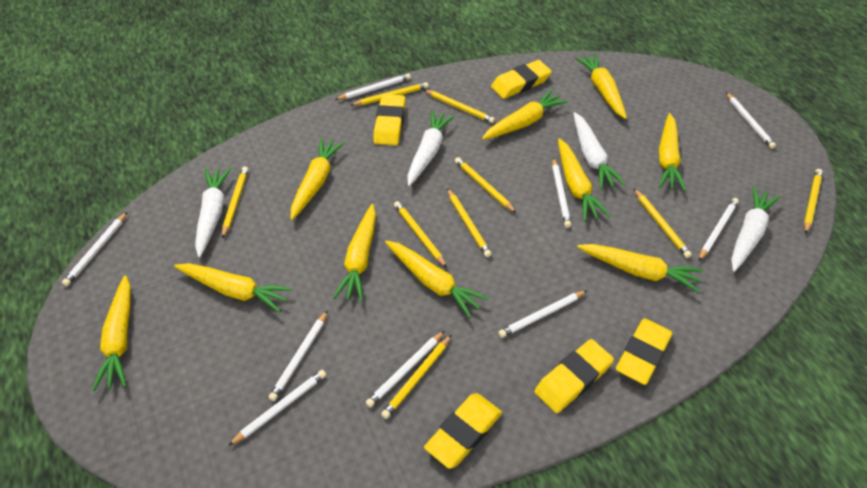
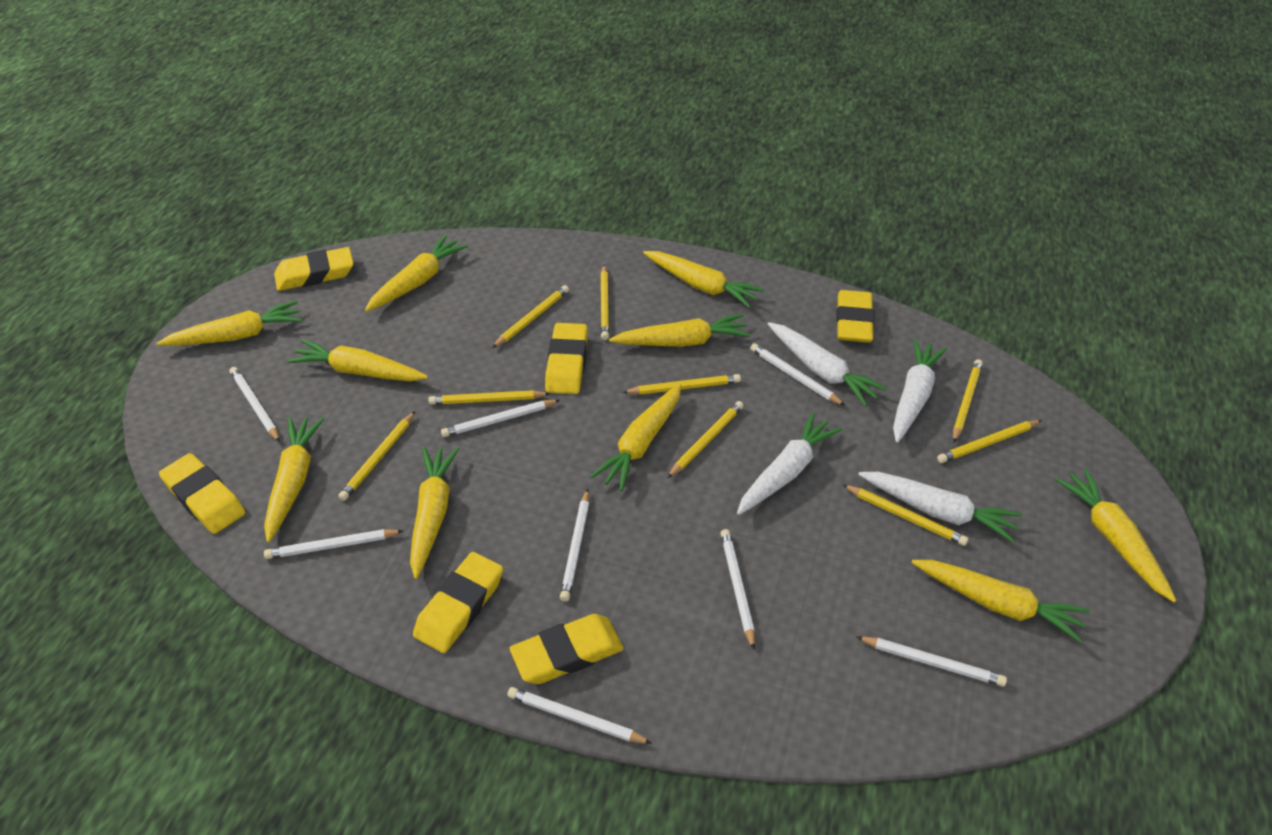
white pencil: [62,212,127,286] [228,370,326,446] [269,310,328,401] [335,73,411,100] [366,331,444,408] [498,290,587,338] [552,158,571,228] [699,198,739,261] [726,92,776,149] = 9 -> [230,367,280,442] [264,529,403,559] [441,400,560,437] [507,687,652,744] [560,489,589,601] [720,529,755,650] [750,343,845,406] [857,636,1007,687] = 8
yellow eraser: [373,94,405,145] [424,393,502,469] [491,60,552,99] [534,339,614,413] [616,319,673,385] = 5 -> [159,453,245,534] [274,247,354,291] [413,552,503,653] [510,614,624,684] [545,323,588,394] [837,290,874,343] = 6

